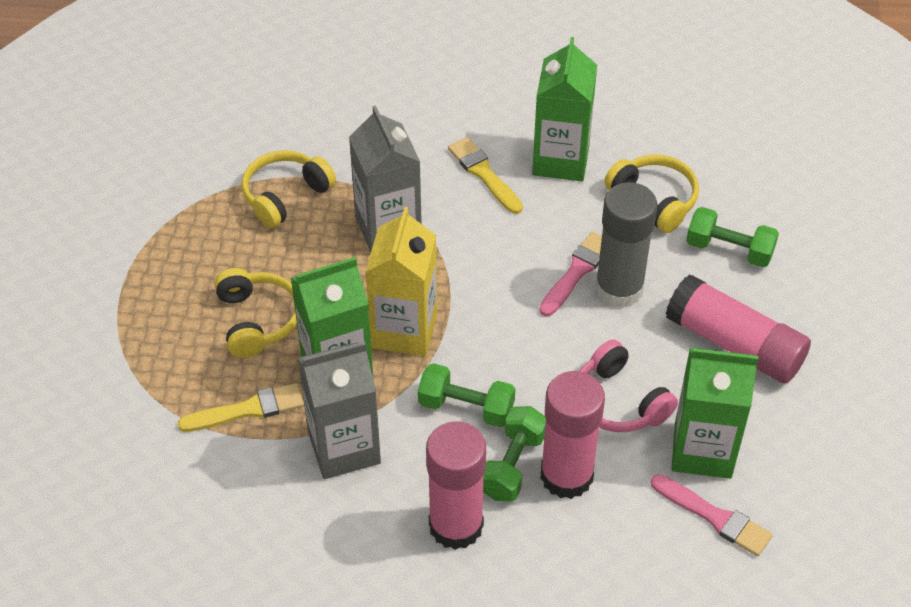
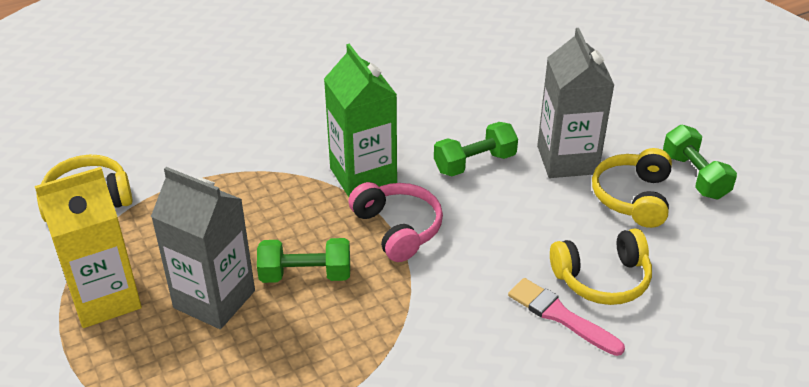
green carton: [291,257,373,375] [532,37,597,182] [671,348,758,479] = 3 -> [324,44,397,197] = 1
grey glue stick: [595,182,658,308] = 1 -> none = 0
pink brush: [539,232,602,317] [651,474,773,556] = 2 -> [508,278,625,356] = 1
pink glue stick: [426,421,486,550] [540,371,605,499] [666,274,811,383] = 3 -> none = 0
yellow brush: [178,383,304,432] [448,137,523,214] = 2 -> none = 0

